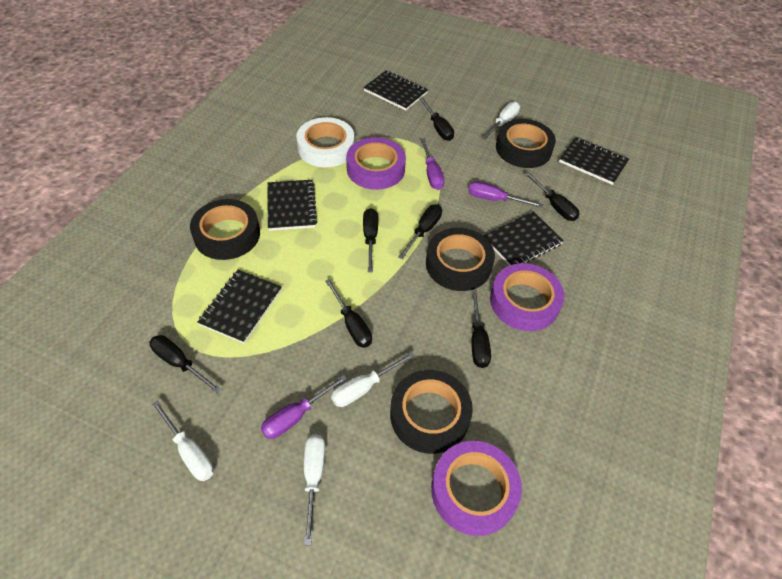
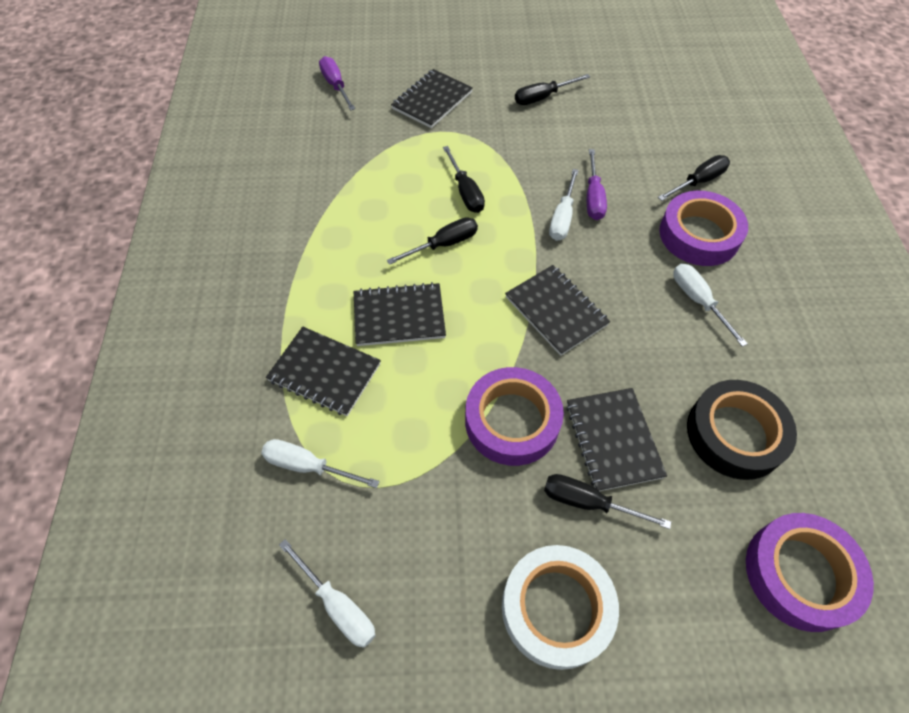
black screwdriver: [149,335,222,394] [325,279,372,348] [363,208,378,272] [398,204,442,259] [419,98,454,141] [472,290,491,368] [524,172,580,221] = 7 -> [387,217,478,265] [443,146,485,213] [515,74,590,105] [544,474,671,529] [658,155,730,201] = 5
black tape: [190,199,260,260] [390,370,473,454] [426,228,495,291] [496,119,556,168] = 4 -> [687,380,797,480] = 1
purple screwdriver: [261,375,347,439] [420,139,444,190] [468,181,543,208] = 3 -> [319,56,355,111] [587,149,607,220] = 2

